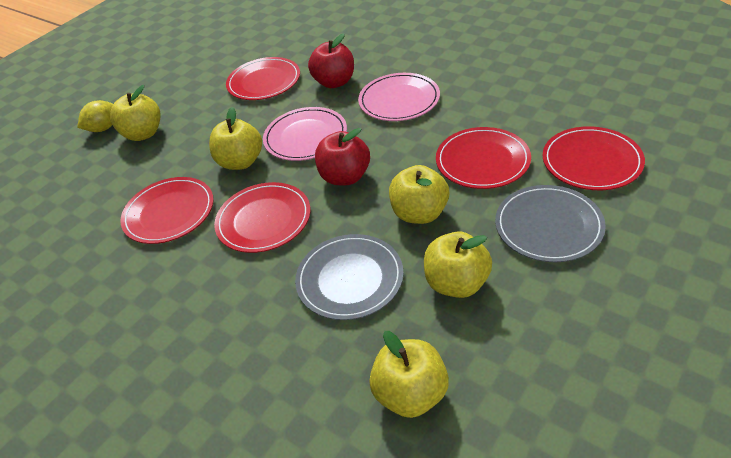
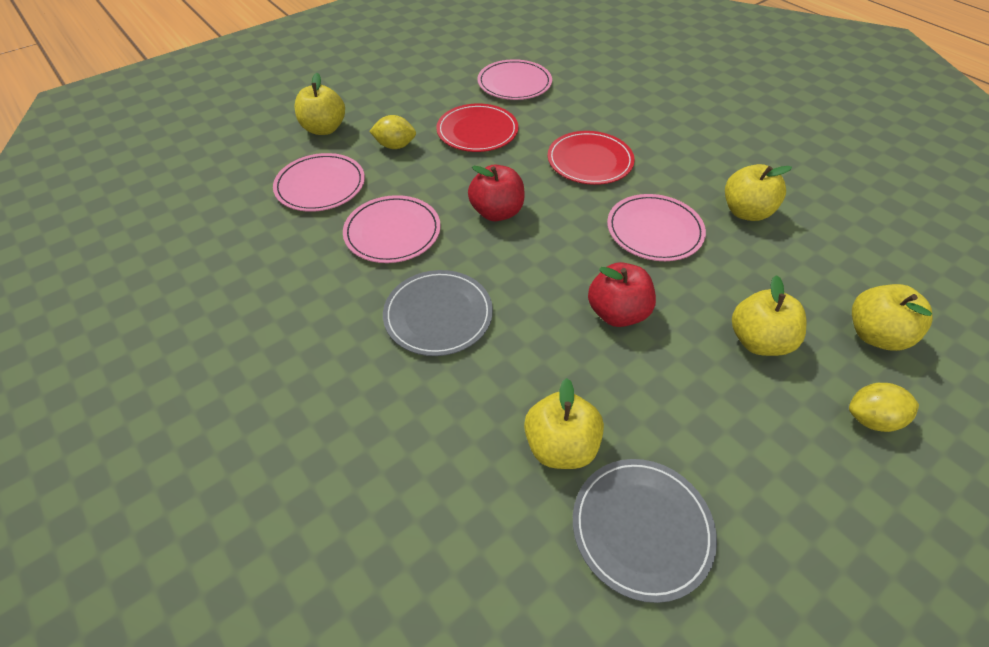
pink plate: [263,107,347,161] [358,73,440,121] = 2 -> [273,153,365,212] [343,195,441,263] [477,59,552,100] [607,194,706,261] = 4
red plate: [120,177,214,244] [214,182,310,253] [226,57,300,100] [436,127,531,189] [542,126,645,190] = 5 -> [436,104,518,152] [548,131,635,185] = 2
yellow lemon: [77,100,113,132] = 1 -> [369,115,416,149] [849,383,919,432] = 2

